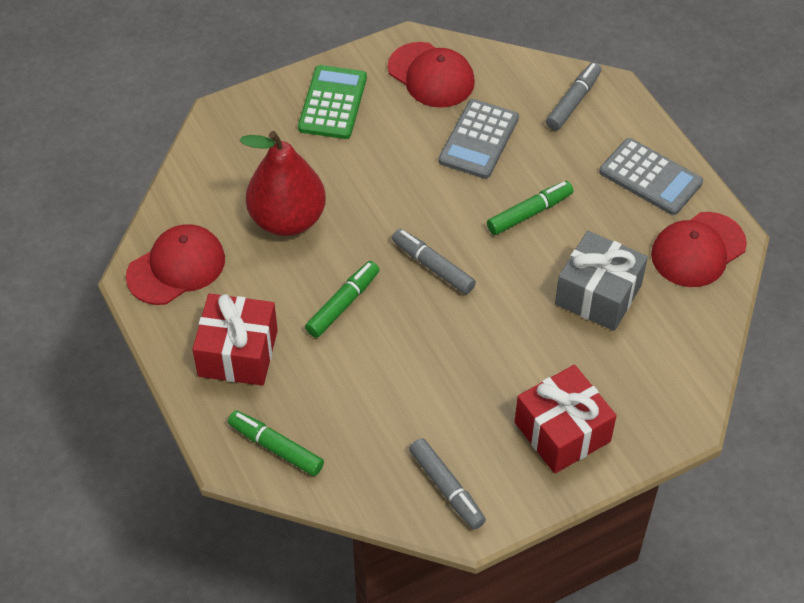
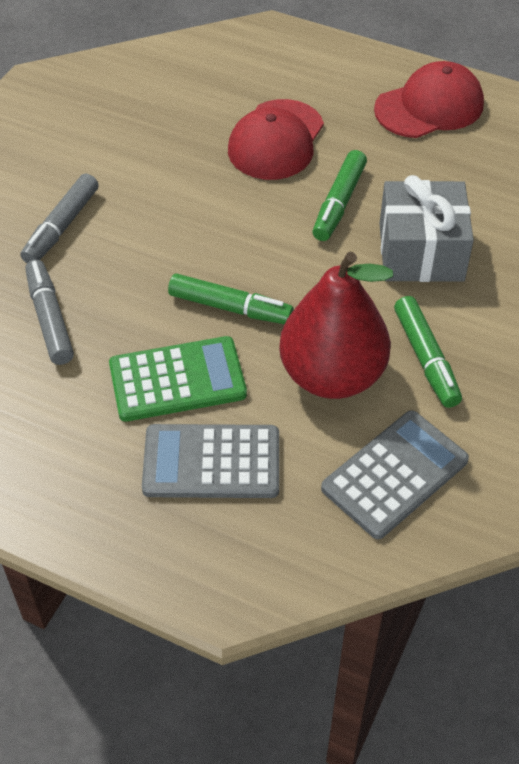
grey marker: [392,229,476,294] [409,438,486,530] [546,62,601,131] = 3 -> [20,173,99,263] [25,259,74,365] = 2
red cap: [126,224,225,305] [388,42,475,108] [651,212,747,287] = 3 -> [228,99,324,180] [374,61,484,138] = 2
red gift: [192,293,278,386] [515,365,617,474] = 2 -> none = 0

